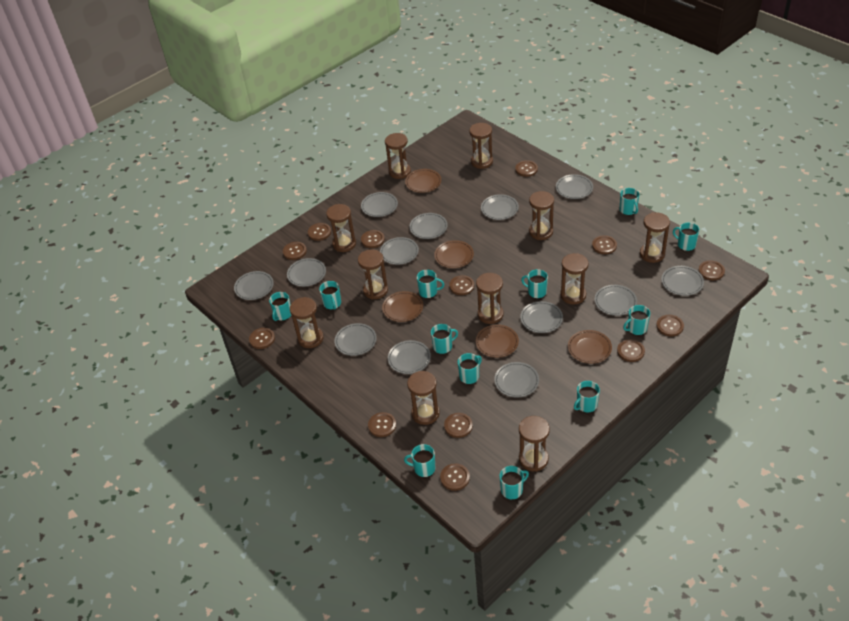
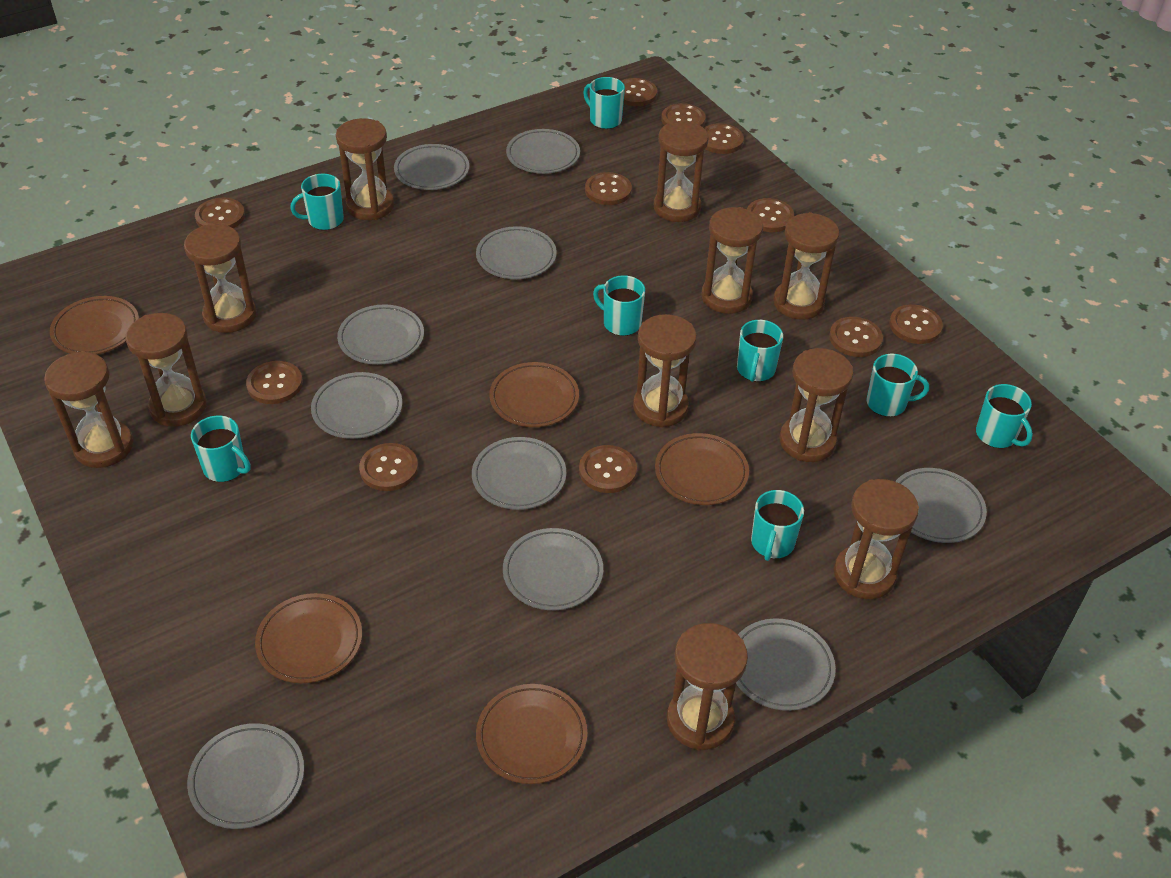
brown button: [249,328,275,349] [283,242,307,260] [308,223,331,241] [361,230,385,248] [368,412,396,437] [440,463,470,491] [444,413,473,438] [449,275,474,295] [515,160,538,177] [592,235,617,254] [617,339,645,362] [657,315,684,336] [698,260,725,280] = 13 -> [195,198,245,228] [246,361,303,404] [359,443,418,491] [579,445,637,493] [585,172,632,205] [622,78,657,106] [661,103,706,127] [704,123,744,154] [747,198,794,232] [829,317,883,357] [889,304,943,344] = 11
grey plate: [234,271,274,300] [287,258,326,287] [334,323,377,356] [361,192,398,217] [380,237,419,265] [388,340,431,374] [409,213,448,239] [481,194,519,220] [494,362,539,398] [520,301,563,333] [556,174,593,199] [595,285,637,316] [661,266,704,296] = 13 -> [187,723,304,829] [311,372,402,439] [337,304,424,365] [394,144,469,190] [472,437,566,510] [476,226,557,279] [503,528,603,610] [506,129,580,174] [736,618,836,711] [895,468,987,543] = 10
turquoise mug: [269,292,291,321] [319,281,341,310] [404,444,435,477] [417,270,444,298] [431,324,458,354] [458,353,482,384] [499,466,529,499] [521,269,548,298] [574,381,600,413] [620,188,639,215] [623,305,650,335] [673,223,700,251] = 12 -> [191,415,251,482] [290,174,344,230] [583,77,625,129] [593,275,645,336] [737,320,783,382] [751,490,804,561] [866,354,929,417] [976,384,1033,448] = 8

